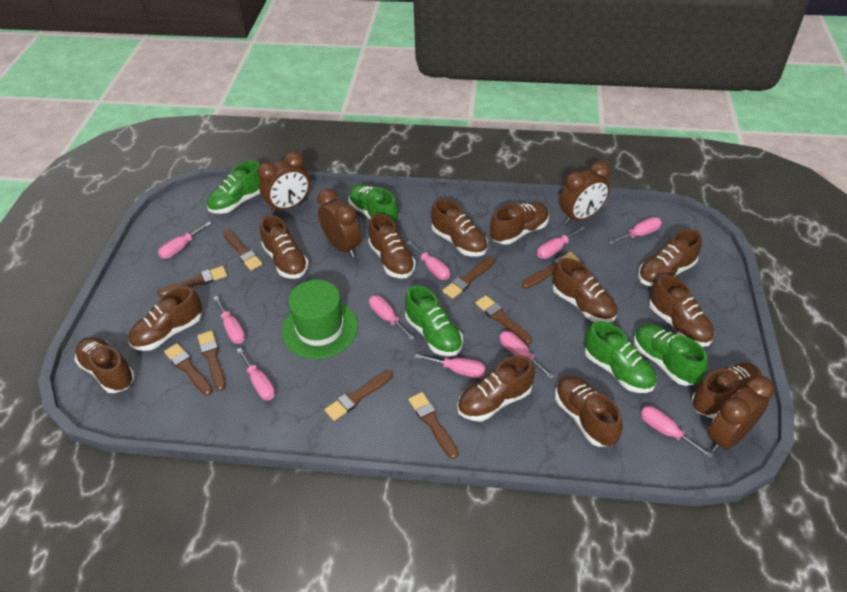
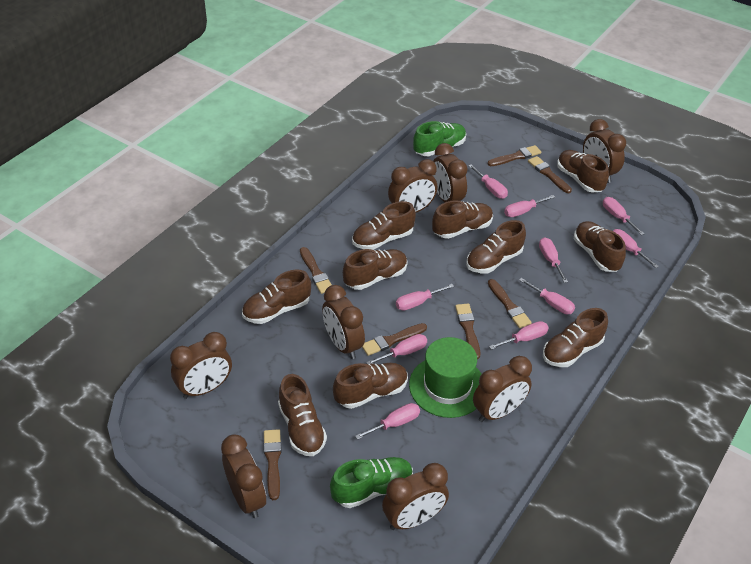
brown brush: [157,266,227,297] [164,343,213,395] [197,330,226,391] [223,230,263,271] [324,370,393,421] [408,392,458,459] [442,257,495,299] [475,295,532,344] [521,252,580,289] = 9 -> [263,429,282,500] [300,247,332,294] [362,323,427,356] [455,304,480,359] [488,145,541,166] [488,279,532,328] [528,156,572,193] = 7
brown clock: [257,151,310,214] [317,189,361,257] [559,161,610,224] [707,376,774,452] = 4 -> [170,332,232,399] [221,434,266,518] [322,285,365,359] [382,463,449,530] [388,159,437,213] [433,143,468,202] [473,356,532,422] [583,119,626,183] = 8
brown shoe: [75,337,135,393] [128,287,202,351] [260,215,309,279] [368,213,416,279] [431,199,488,256] [457,355,535,421] [490,203,549,244] [552,258,617,323] [555,376,623,447] [638,229,702,286] [649,275,715,347] [692,363,762,418] = 12 -> [242,270,311,324] [278,374,327,456] [333,363,408,409] [343,249,408,290] [352,201,416,250] [432,200,493,239] [466,220,526,273] [543,308,608,367] [557,150,609,192] [574,221,626,272] = 10
green shoe: [207,160,260,214] [348,184,399,224] [405,285,463,356] [584,321,656,393] [633,324,708,386] = 5 -> [330,457,413,508] [413,121,466,156] = 2

